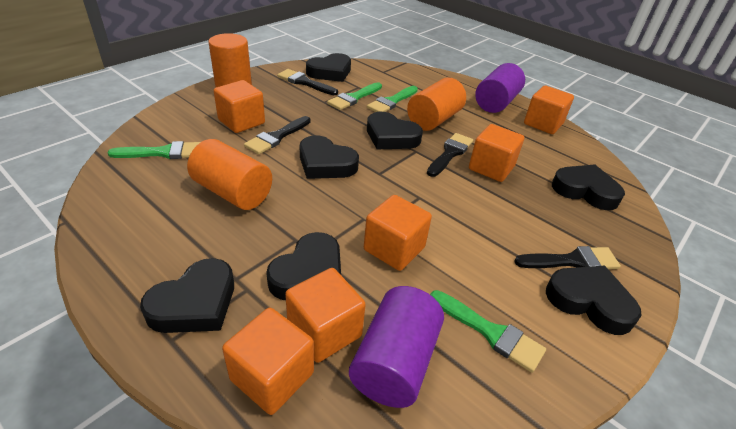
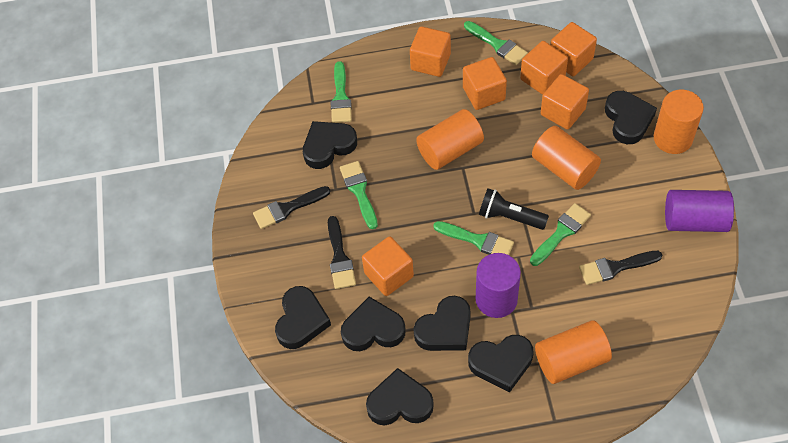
black brush: [244,116,311,154] [277,69,338,95] [427,133,473,177] [514,246,621,269] = 4 -> [253,186,330,229] [328,216,356,289] [579,251,662,285] = 3
black flashlight: none = 0 -> [479,188,549,230] = 1
green brush: [107,141,201,159] [327,82,382,110] [367,86,418,112] [430,290,546,373] = 4 -> [331,61,352,123] [340,161,378,229] [433,221,514,255] [464,21,528,65] [530,203,591,266] = 5
orange cylinder: [187,139,272,210] [208,33,252,88] [407,77,466,131] = 3 -> [416,109,484,170] [532,126,601,190] [535,320,612,384] [654,90,704,154] = 4

